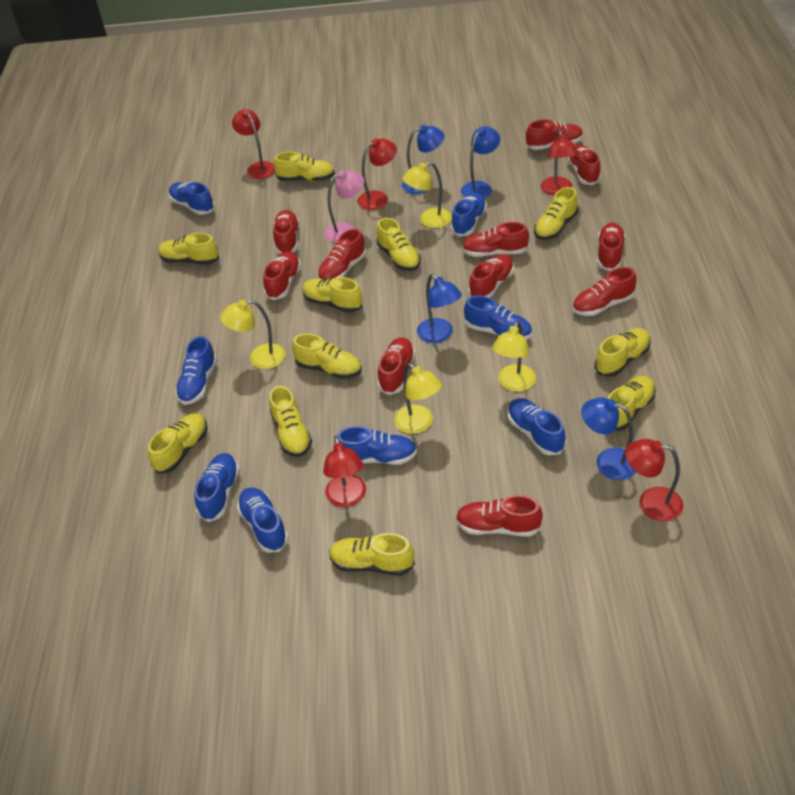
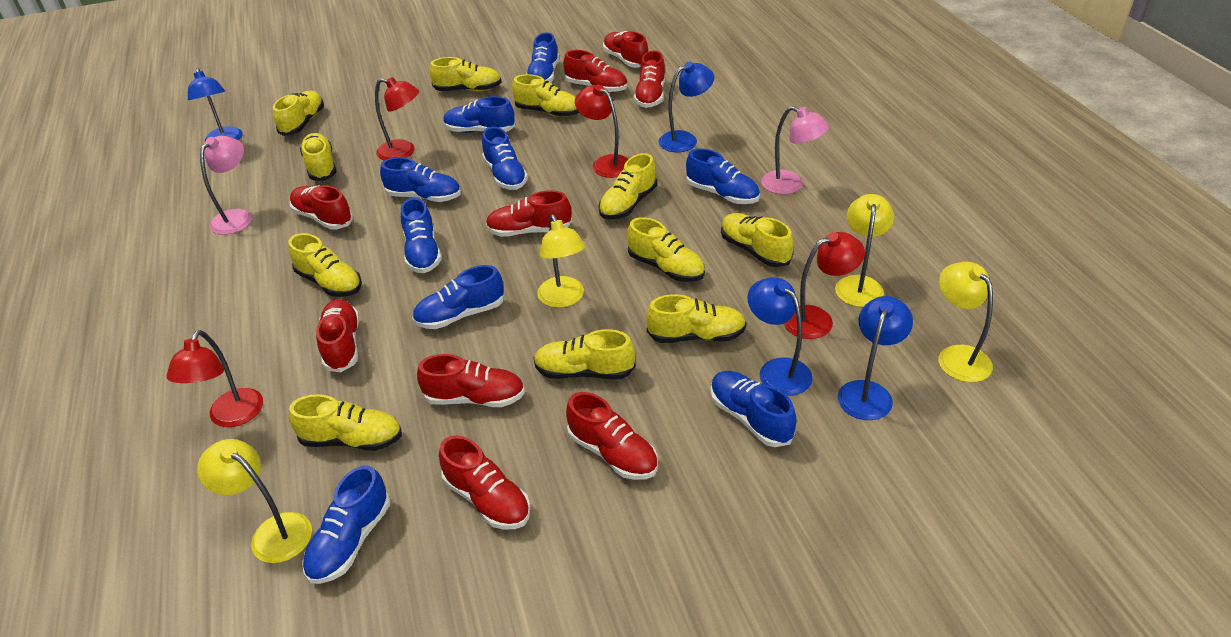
blue shoe: [169,182,215,215] [175,336,217,405] [194,453,240,522] [237,487,289,553] [337,426,417,465] [451,192,487,237] [464,296,532,340] [508,398,566,455] = 8 -> [302,465,390,584] [380,157,461,202] [401,198,442,273] [412,265,504,329] [443,96,515,133] [482,127,528,190] [527,32,559,82] [686,149,760,204] [710,371,797,447] = 9
pink lamp: [324,170,364,243] = 1 -> [200,136,252,235] [761,106,829,194] = 2
red lamp: [232,109,275,179] [323,436,366,507] [357,138,397,210] [541,130,578,195] [625,439,683,521] = 5 -> [167,330,263,427] [375,77,419,160] [575,84,628,178] [783,232,865,339] = 4
red shoe: [263,251,301,300] [273,210,299,254] [318,229,366,280] [377,337,415,395] [456,495,543,536] [462,222,529,257] [468,254,514,298] [526,120,583,150] [567,144,601,185] [572,267,636,316] [597,222,626,271] = 11 -> [289,185,353,230] [316,299,359,372] [417,354,525,407] [439,435,530,529] [486,190,572,237] [563,50,628,93] [566,392,658,480] [603,31,648,68] [634,51,666,108] = 9

